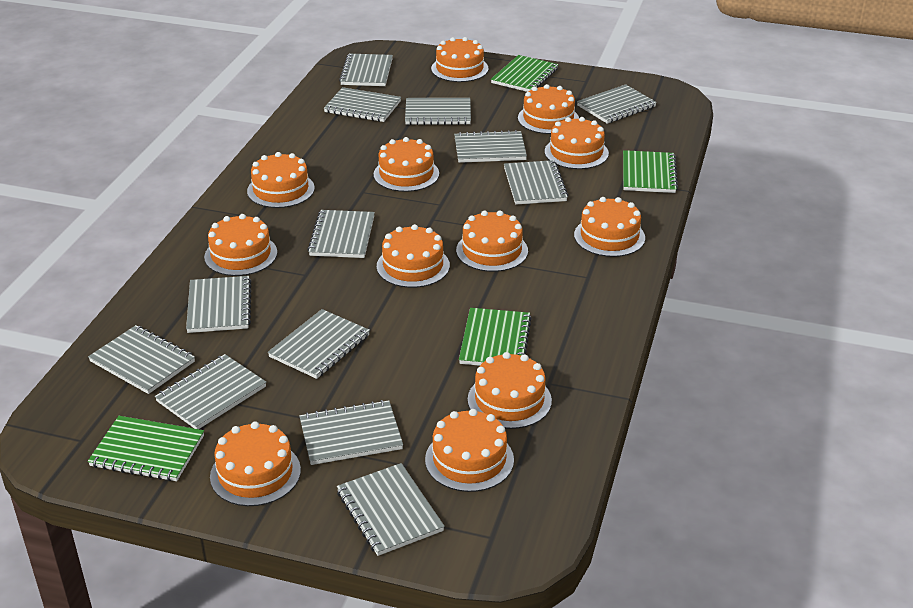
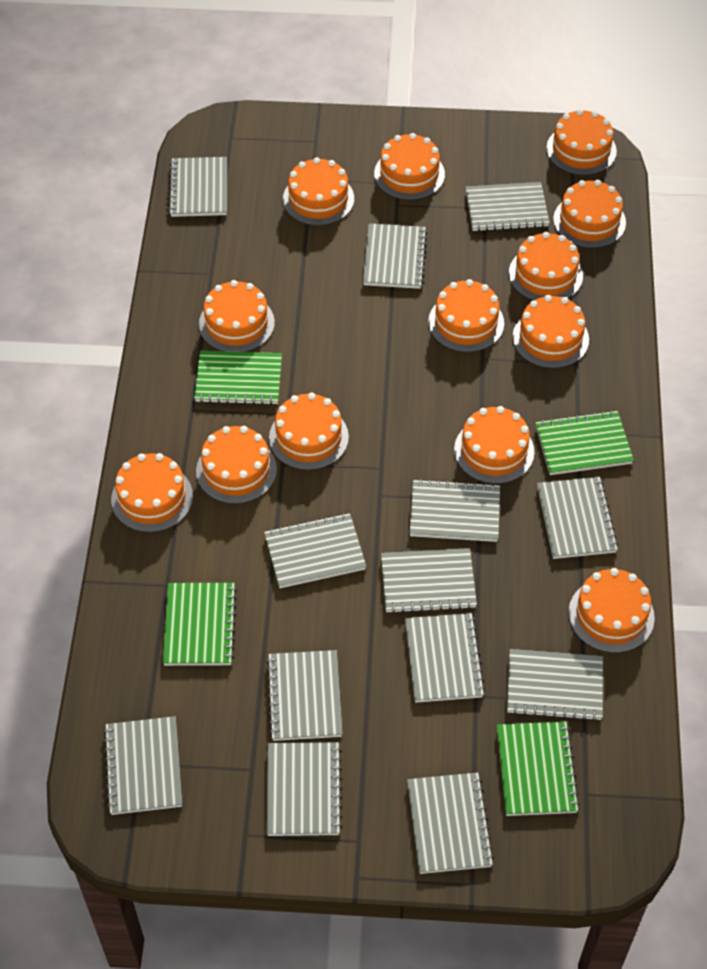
orange cake: [204,214,277,276] [210,422,301,506] [247,152,315,208] [374,137,439,192] [377,224,450,288] [425,409,514,492] [431,37,488,82] [456,210,528,272] [468,352,552,429] [518,84,579,134] [545,117,609,169] [574,197,645,257] = 12 -> [111,453,193,533] [196,426,277,504] [199,280,275,352] [269,393,349,470] [283,157,354,226] [374,133,445,200] [428,279,504,352] [454,406,535,484] [509,232,583,300] [513,295,589,369] [546,109,617,175] [553,180,626,248] [569,568,655,653] = 13

